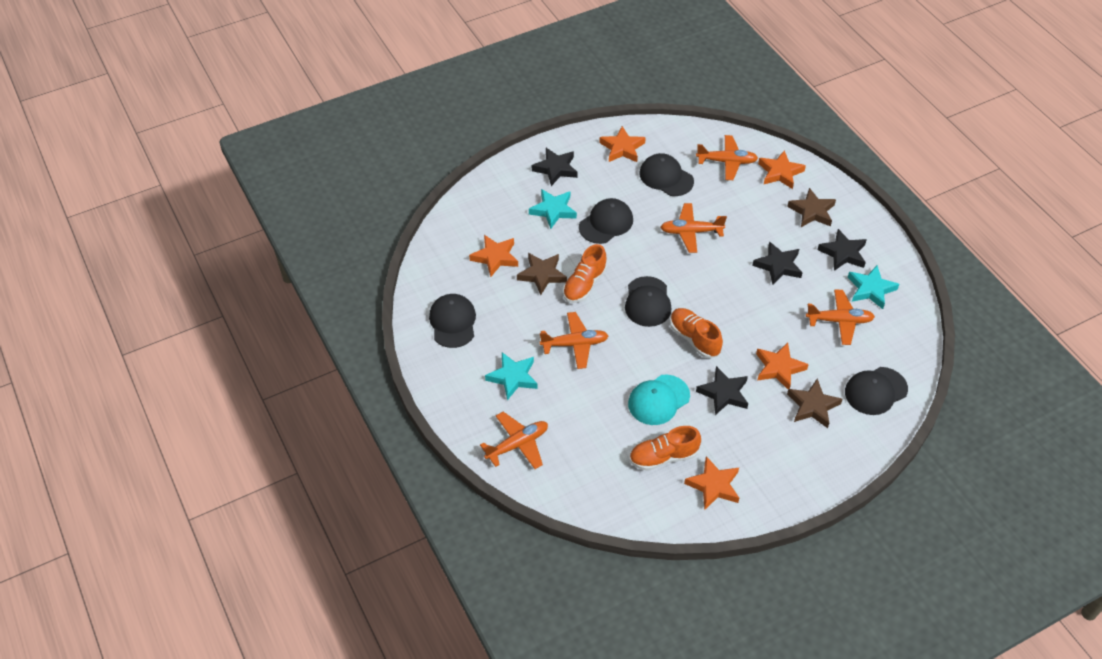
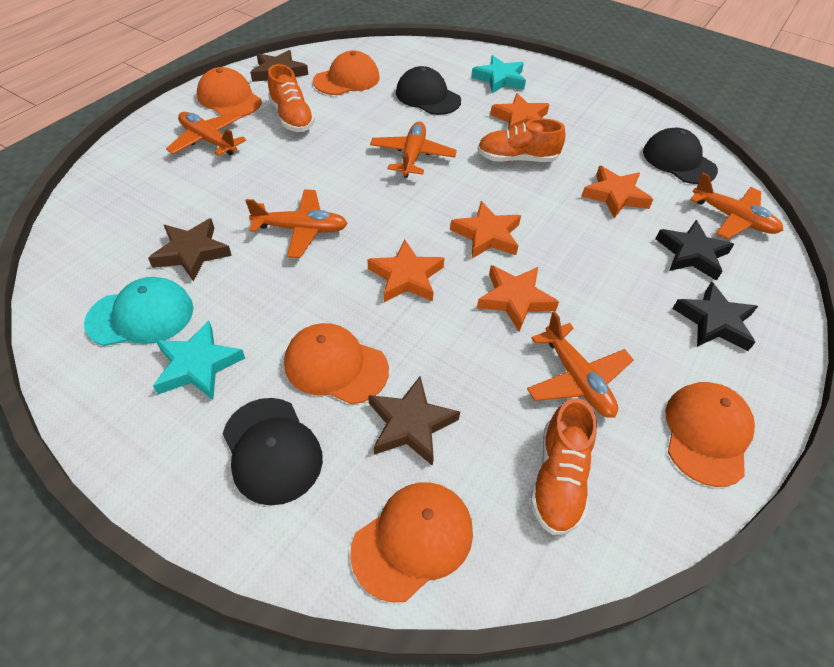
black cap: [429,294,476,348] [579,198,633,244] [625,276,672,327] [640,153,694,196] [845,367,908,415] = 5 -> [223,398,323,505] [396,66,461,115] [643,128,718,184] = 3
black star: [532,148,578,186] [696,366,748,415] [752,242,803,284] [817,229,867,271] = 4 -> [655,220,734,281] [672,282,758,351] = 2
orange cap: none = 0 -> [197,67,262,116] [284,323,389,404] [313,50,380,95] [350,482,473,603] [665,382,755,487] = 5
turquoise star: [485,352,538,400] [529,189,577,229] [847,265,899,309] = 3 -> [153,320,245,400] [471,55,526,93] = 2

